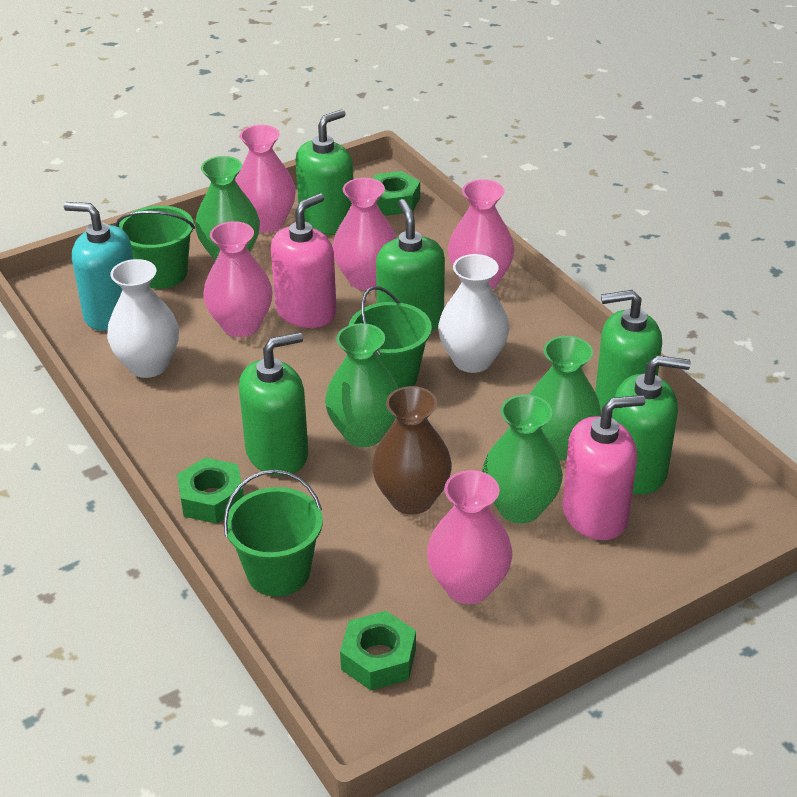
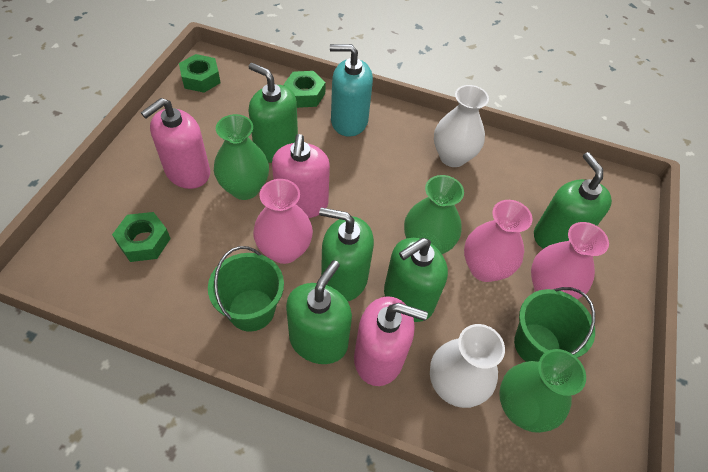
brown vase: [372,386,452,515] = 1 -> none = 0
green bucket: [116,205,195,289] [223,470,323,596] [348,286,432,389] = 3 -> [208,246,284,332] [514,287,595,362] = 2
green vase: [195,156,260,261] [325,323,398,447] [482,395,563,524] [529,336,601,461] = 4 -> [214,114,269,200] [404,175,464,254] [499,349,586,433] = 3
pink soap dispenser: [271,193,337,328] [562,395,645,540] = 2 -> [141,98,210,189] [272,134,330,218] [354,296,428,386] = 3
pink vase: [204,221,273,337] [235,125,296,233] [333,178,396,290] [427,470,513,604] [448,179,514,289] = 5 -> [253,179,313,264] [464,200,533,282] [531,222,609,299] = 3

